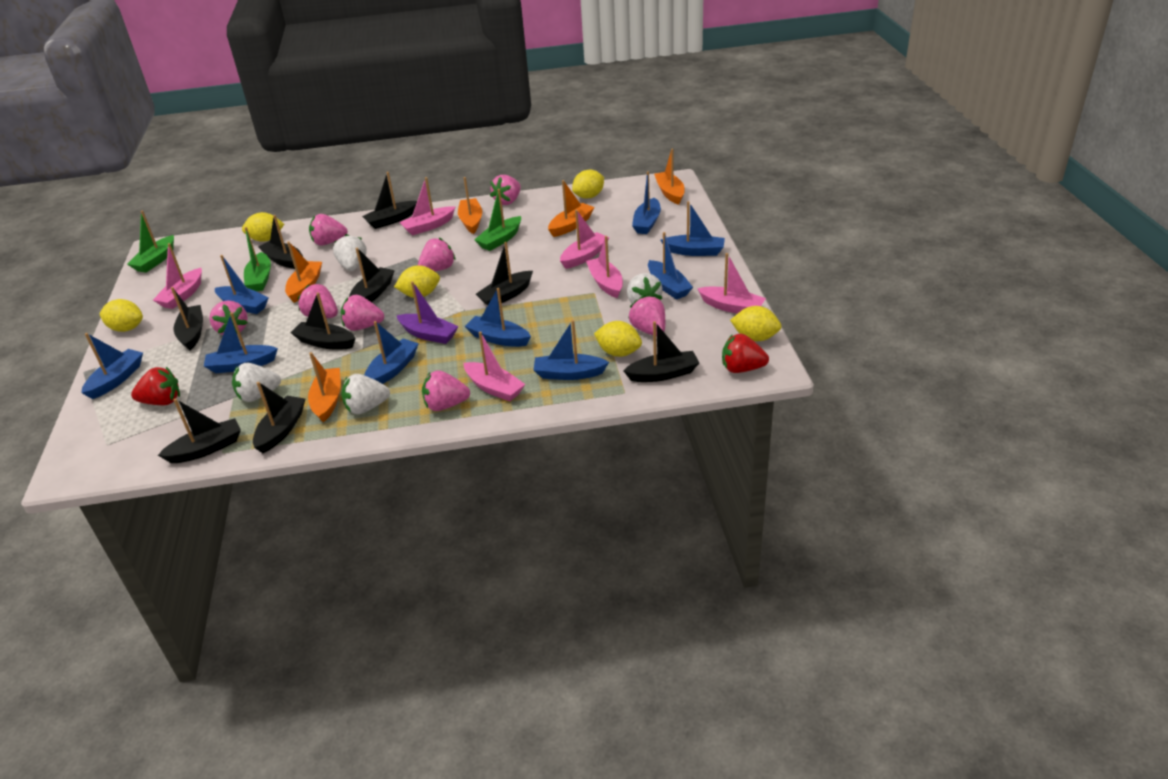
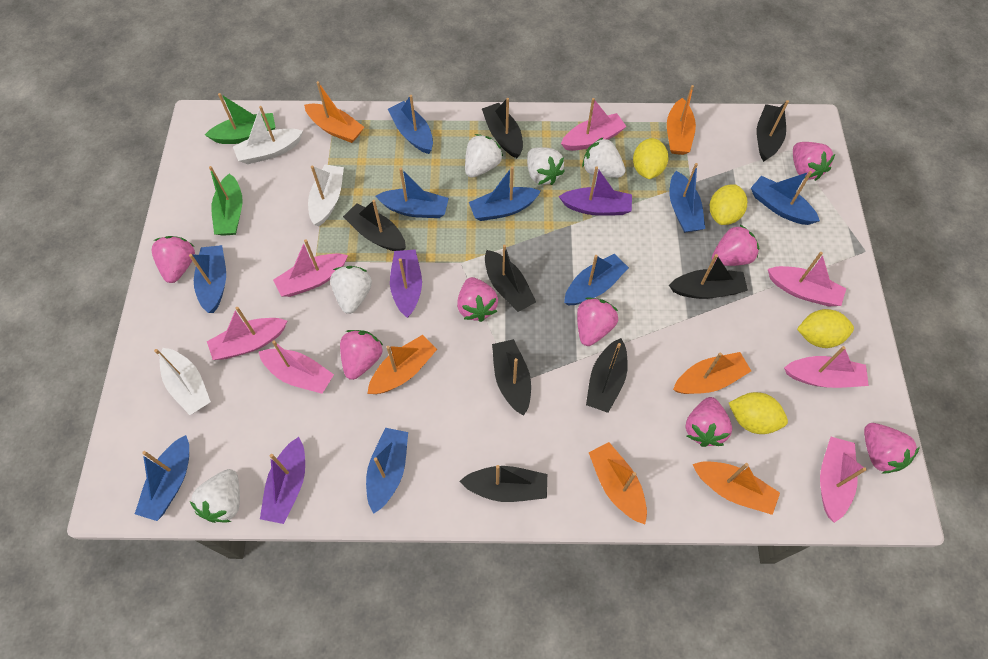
black boat: [158,398,241,463] [171,287,203,350] [253,382,305,453] [258,215,303,269] [291,292,356,349] [349,248,395,302] [362,172,417,229] [476,242,533,305] [624,321,699,382] = 9 -> [343,200,406,251] [459,465,547,502] [482,98,523,158] [485,245,536,312] [492,339,531,416] [586,338,628,413] [669,254,748,299] [757,100,789,162] = 8
green boat: [127,210,174,273] [244,227,271,291] [474,189,521,251] = 3 -> [205,93,275,144] [209,166,243,236] = 2
orange boat: [285,241,322,303] [308,352,341,422] [458,177,482,234] [548,180,595,237] [654,149,685,205] = 5 -> [304,81,364,143] [367,335,437,394] [589,442,647,524] [667,85,696,155] [673,352,751,394] [692,461,780,515] = 6
pink boat: [153,243,202,309] [399,177,455,235] [464,331,525,402] [560,210,610,269] [586,236,623,298] [697,253,766,314] = 6 -> [207,307,287,360] [259,340,334,394] [273,239,348,297] [561,98,627,151] [768,252,846,306] [784,346,869,388] [820,437,867,523] = 7
purple boat: [396,281,459,344] = 1 -> [260,437,305,524] [390,250,422,318] [559,166,632,216] = 3
red strawberry: [131,367,180,405] [722,334,769,373] = 2 -> none = 0
white boat: none = 0 -> [154,348,211,415] [233,106,303,164] [308,165,344,226] = 3
white strawberry: [232,363,281,402] [333,234,367,271] [341,374,390,414] [627,273,662,304] = 4 -> [190,469,240,523] [330,266,372,314] [465,134,503,178] [527,147,565,185] [582,137,626,178] = 5
yellow lemon: [100,299,143,332] [242,212,284,242] [394,265,440,298] [572,170,604,199] [594,321,642,357] [730,306,782,341] = 6 -> [633,138,668,179] [710,184,747,225] [729,392,788,434] [797,309,854,348] = 4

